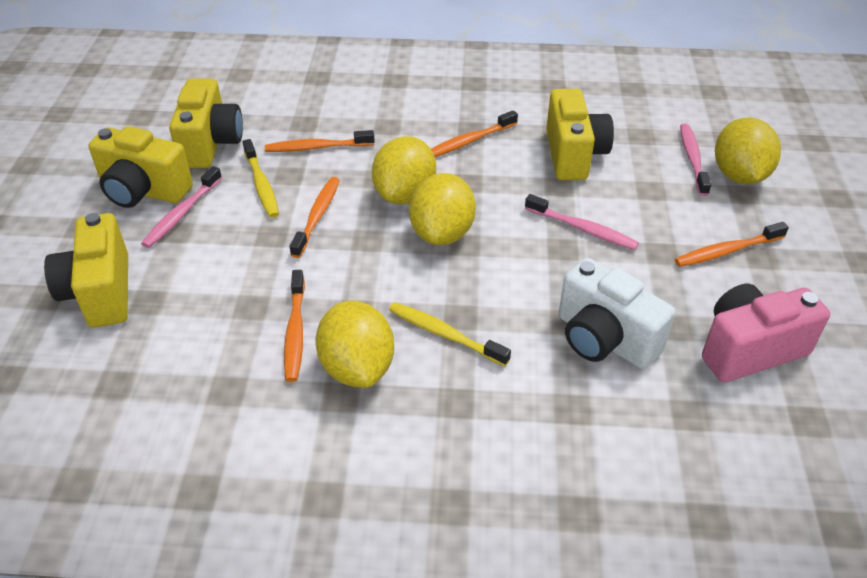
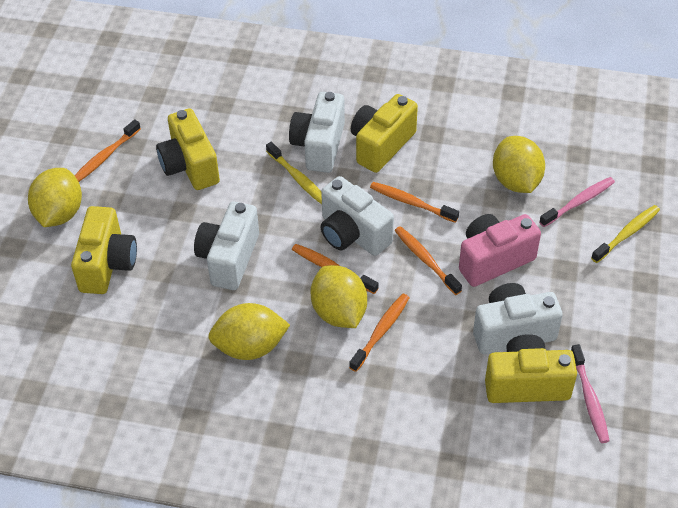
pink toothbrush: [141,166,222,248] [525,194,639,250] [680,123,711,196] = 3 -> [539,177,615,227] [571,344,610,443] = 2
white camera: [559,258,675,369] = 1 -> [194,202,259,290] [289,92,345,173] [321,176,394,256] [473,283,563,354] = 4

